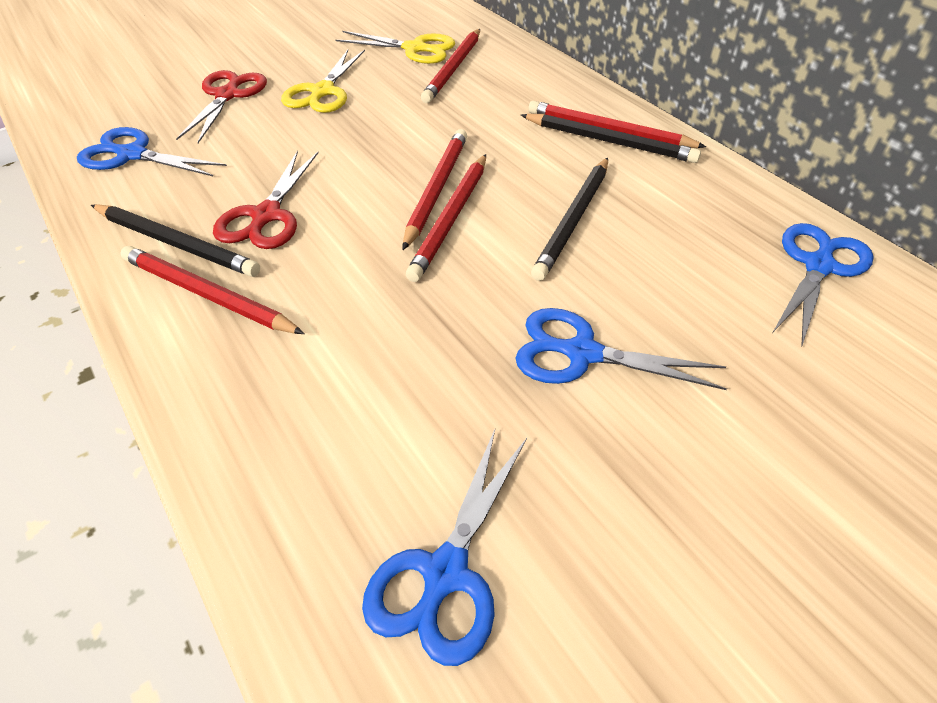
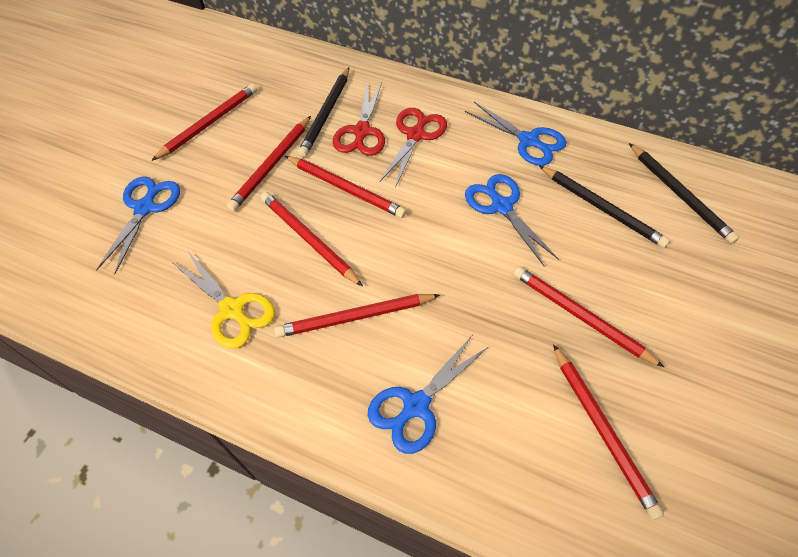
red pencil: [120,246,305,334] [403,129,467,250] [406,154,486,282] [421,29,480,103] [528,101,706,148] = 5 -> [151,84,257,161] [227,116,311,211] [261,192,363,287] [274,294,440,338] [285,156,406,218] [513,266,664,367] [553,344,664,520] = 7
yellow scissors: [281,50,365,113] [335,31,455,64] = 2 -> [173,252,275,348] = 1

